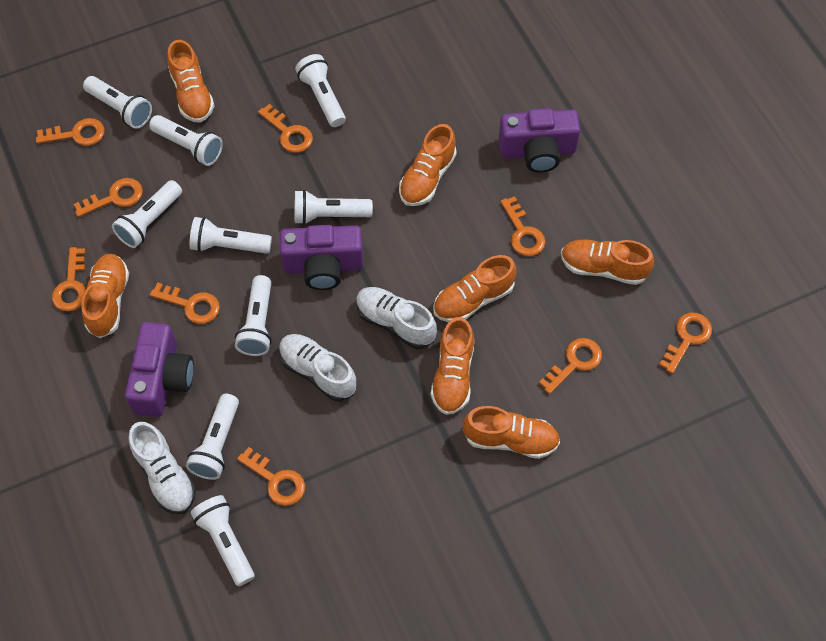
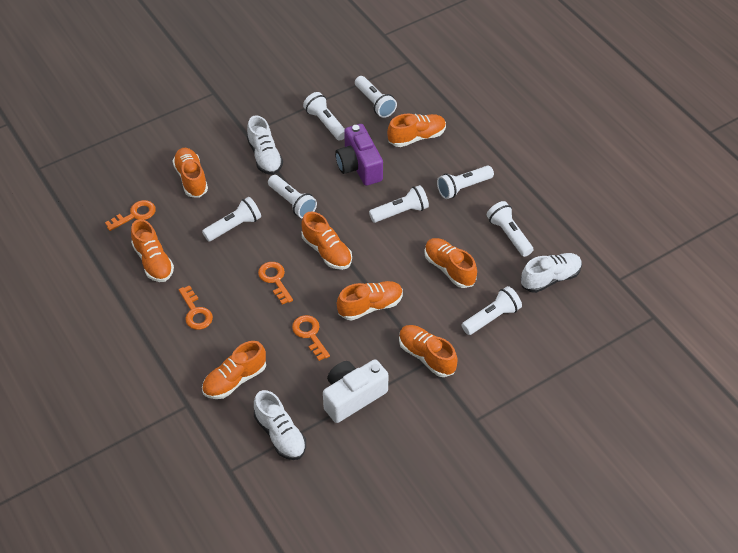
orange key: [36,118,105,146] [52,247,86,312] [74,178,143,217] [150,282,220,324] [237,447,305,506] [258,104,313,153] [501,196,546,256] [539,338,602,394] [659,313,712,374] = 9 -> [105,200,156,231] [179,285,213,330] [258,262,293,305] [292,315,330,361] = 4
orange shoe: [81,253,129,338] [167,40,214,123] [399,124,457,206] [431,317,474,415] [433,255,516,323] [463,406,560,459] [561,239,654,285] = 7 -> [131,219,174,282] [173,148,208,198] [202,341,266,399] [301,212,352,270] [337,281,403,321] [387,114,446,147] [399,325,458,377] [424,238,477,288] = 8
purple camera: [125,322,194,417] [280,225,363,290] [499,108,581,173] = 3 -> [335,124,383,186] = 1
white camera: none = 0 -> [323,359,389,423] = 1
white flashlight: [83,76,152,129] [112,180,182,248] [149,115,223,166] [186,394,239,480] [190,217,272,254] [191,495,255,586] [235,275,272,356] [295,54,346,127] [295,190,373,225] = 9 -> [202,197,261,241] [268,175,317,219] [303,92,345,141] [355,76,397,118] [369,185,429,223] [437,166,494,199] [462,286,522,335] [487,201,533,257] = 8

